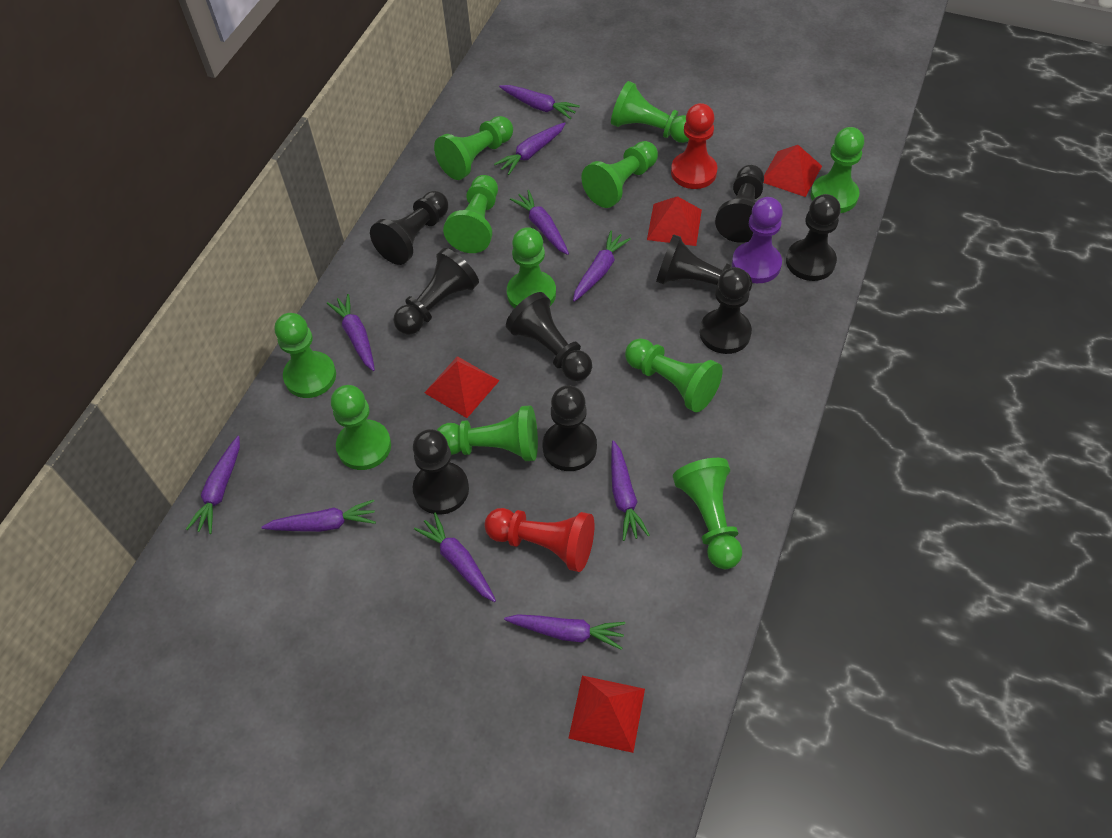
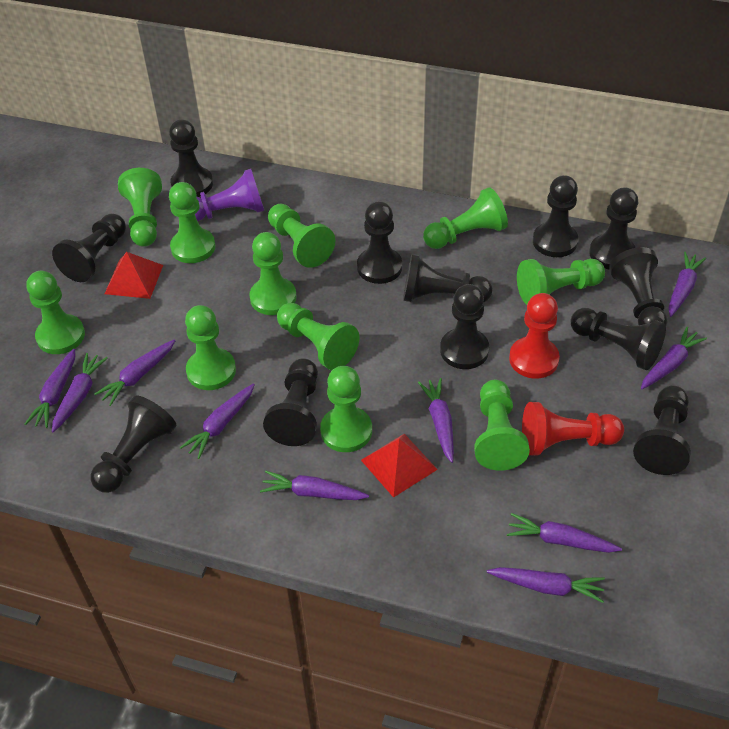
black pawn: [370,191,448,265] [393,248,479,335] [413,429,469,515] [506,292,592,381] [542,386,597,471] [656,234,752,292] [700,267,752,354] [715,165,764,243] [786,194,841,281] = 9 -> [52,214,126,282] [91,395,176,493] [169,119,213,197] [263,358,318,446] [357,201,402,284] [403,254,492,303] [440,284,489,369] [533,175,578,257] [571,308,666,370] [589,187,638,270] [609,247,667,326] [633,385,691,475] = 12
red pyramid: [424,356,500,418] [568,675,645,753] [647,196,702,246] [764,145,822,197] = 4 -> [105,252,163,299] [361,434,438,498] = 2

